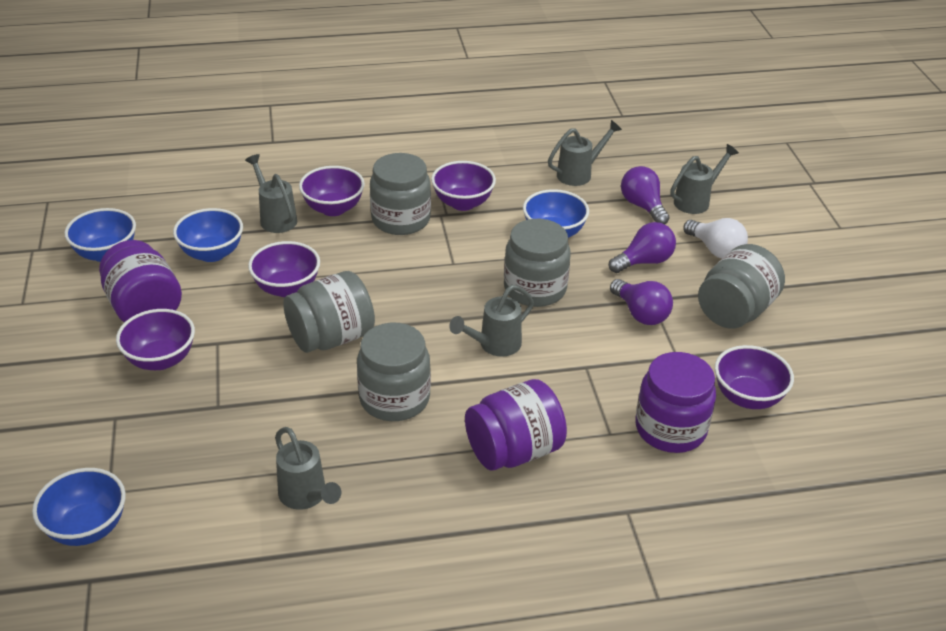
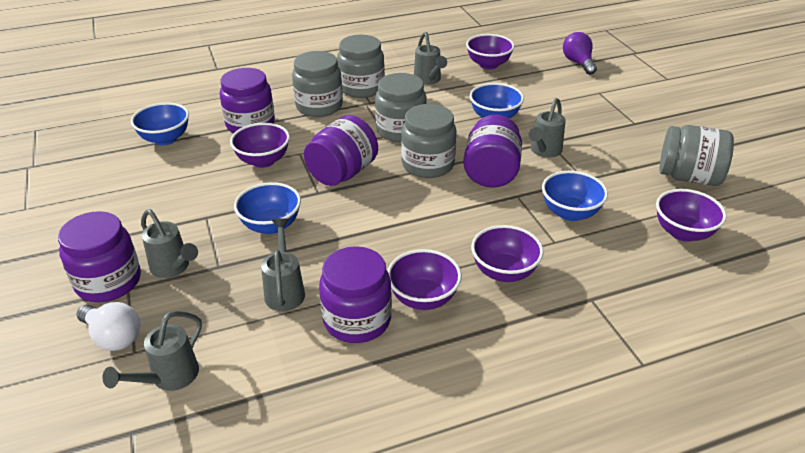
purple jar: [99,240,182,322] [465,379,567,470] [635,352,716,453] = 3 -> [58,211,141,302] [220,68,275,133] [304,115,378,186] [319,246,392,343] [463,115,522,187] = 5
purple light bulb: [609,222,676,273] [610,279,673,325] [621,166,670,224] = 3 -> [563,32,597,75] = 1

